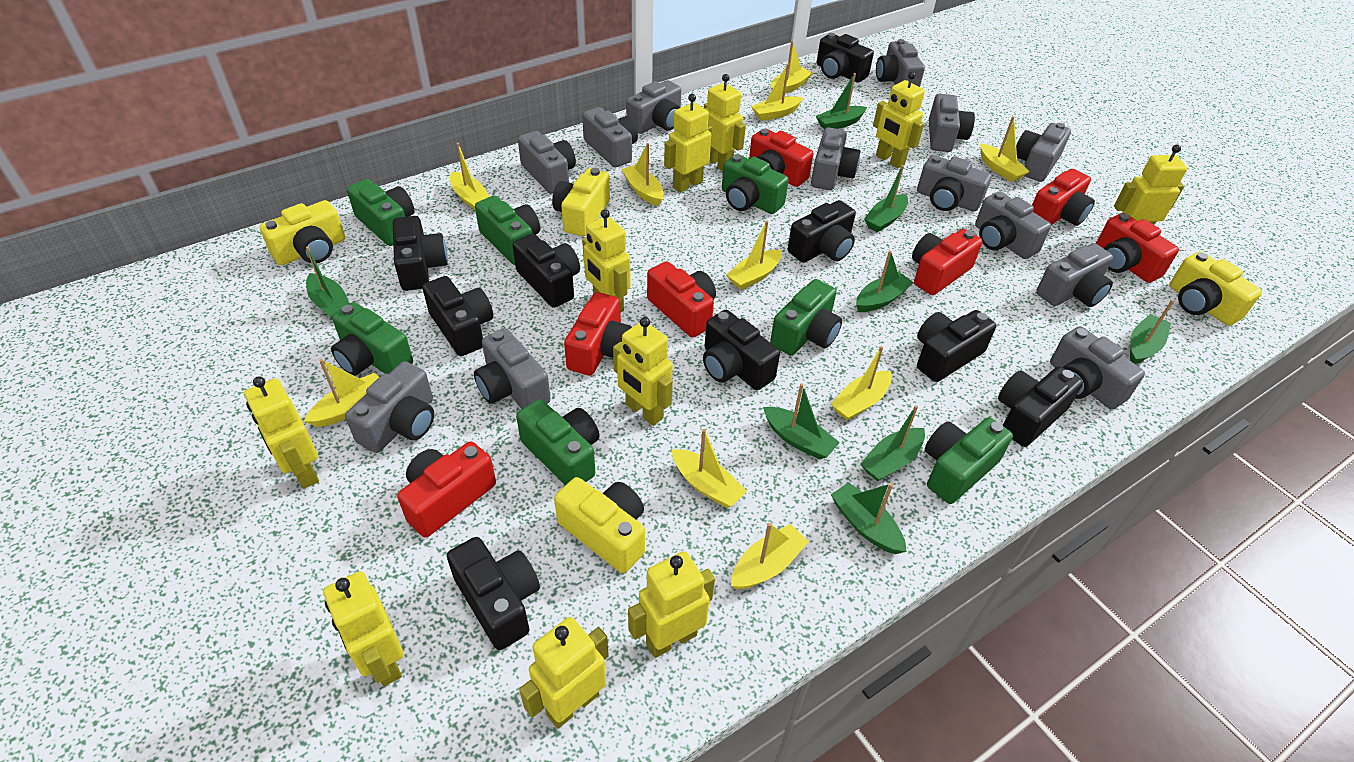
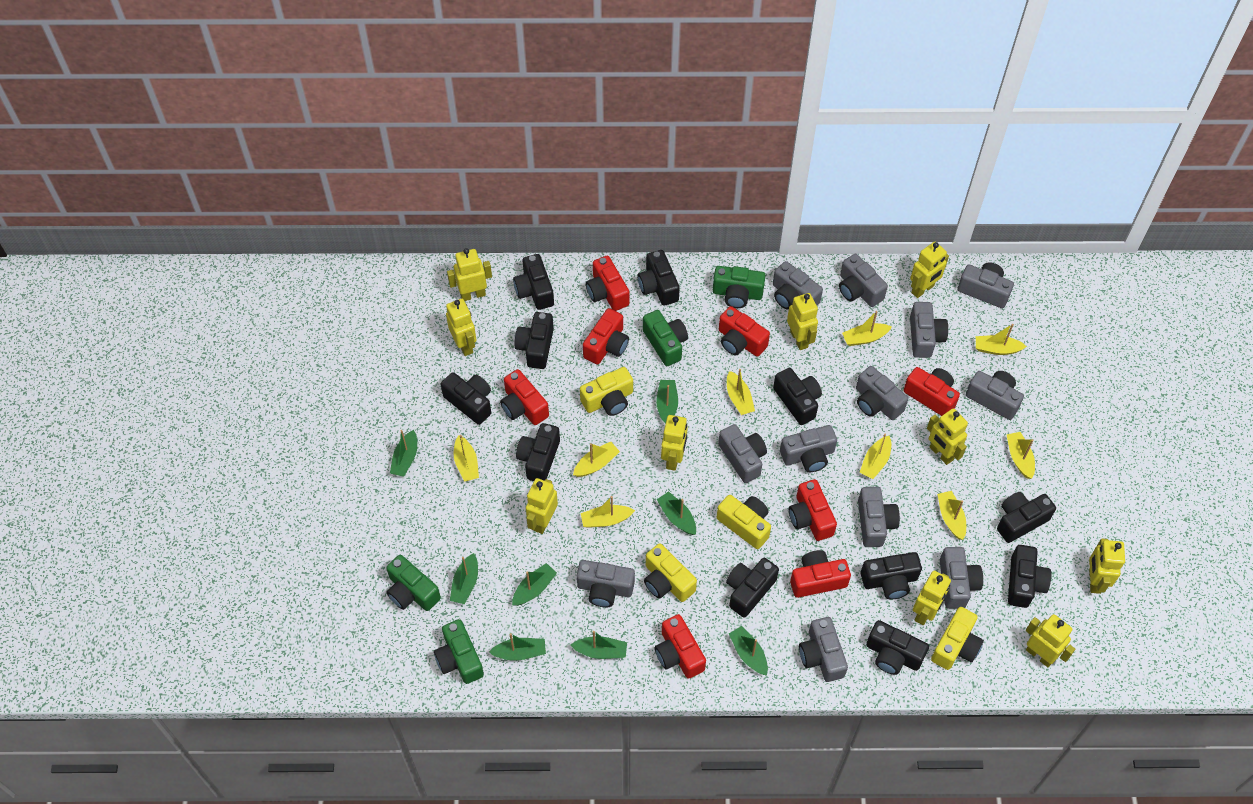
black camera: [393,216,448,291] [422,276,493,356] [447,537,540,650] [512,234,580,308] [703,310,780,390] [788,200,856,263] [817,33,874,83] [917,310,996,382] [998,366,1083,447] = 9 -> [441,372,491,425] [513,254,554,310] [515,312,554,369] [516,423,560,481] [637,250,680,306] [726,558,779,618] [773,368,822,425] [861,552,922,599] [866,620,929,675] [997,492,1056,543] [1008,545,1051,608] = 11
green camera: [331,302,413,376] [347,179,414,246] [475,196,540,265] [516,399,599,485] [722,154,789,214] [770,279,842,356] [925,417,1013,504] = 7 -> [386,555,441,611] [434,619,484,684] [643,310,688,366] [713,266,766,308] = 4
grey camera: [345,361,434,453] [474,328,551,409] [518,131,576,194] [582,107,638,167] [626,80,681,134] [811,127,861,190] [876,39,925,87] [917,155,992,212] [929,94,975,152] [975,191,1051,259] [1016,123,1071,182] [1036,243,1113,307] [1050,326,1145,410] = 13 -> [577,560,635,607] [718,424,767,483] [773,261,823,310] [780,425,837,472] [799,617,848,682] [839,254,888,307] [856,366,908,420] [858,487,900,547] [910,302,948,358] [940,547,983,609] [958,262,1014,308] [966,371,1024,420] = 12
red camera: [397,441,496,537] [564,292,632,376] [647,261,716,338] [749,128,813,187] [912,229,983,295] [1032,169,1095,226] [1096,213,1179,283] = 7 -> [500,369,549,425] [583,308,629,365] [586,256,630,311] [655,614,706,679] [719,306,770,357] [789,479,837,541] [790,550,851,598] [904,367,960,416] = 8
yellow boat: [304,359,379,427] [450,143,490,210] [621,143,664,206] [672,429,747,508] [726,220,782,290] [731,523,809,589] [751,64,803,121] [771,41,812,94] [831,346,892,421] [980,116,1030,182] = 10 -> [454,435,479,482] [573,442,620,477] [581,496,635,528] [727,369,755,415] [842,311,892,346] [859,434,891,479] [937,491,966,540] [976,324,1027,355] [1007,432,1035,479] = 9

